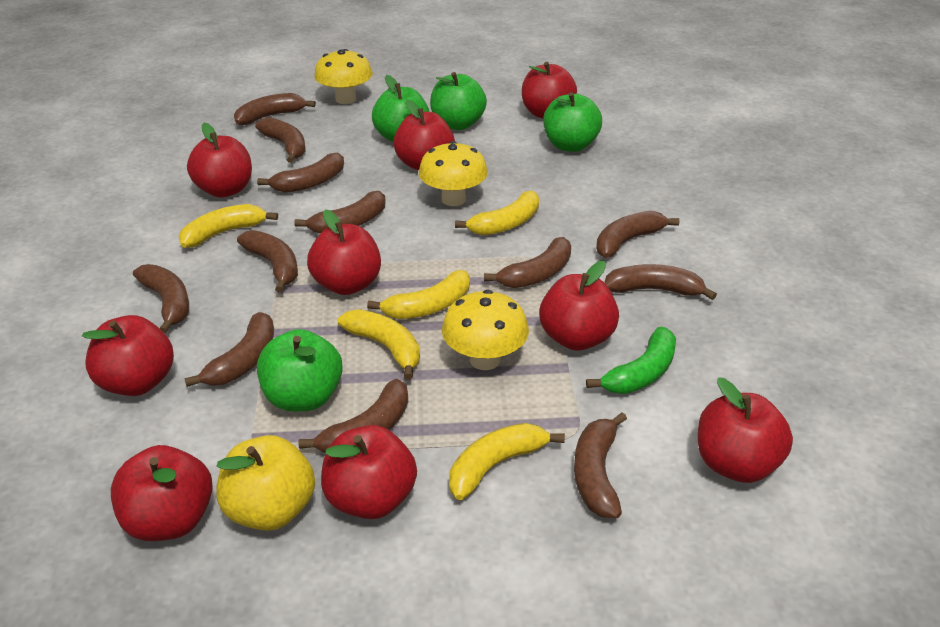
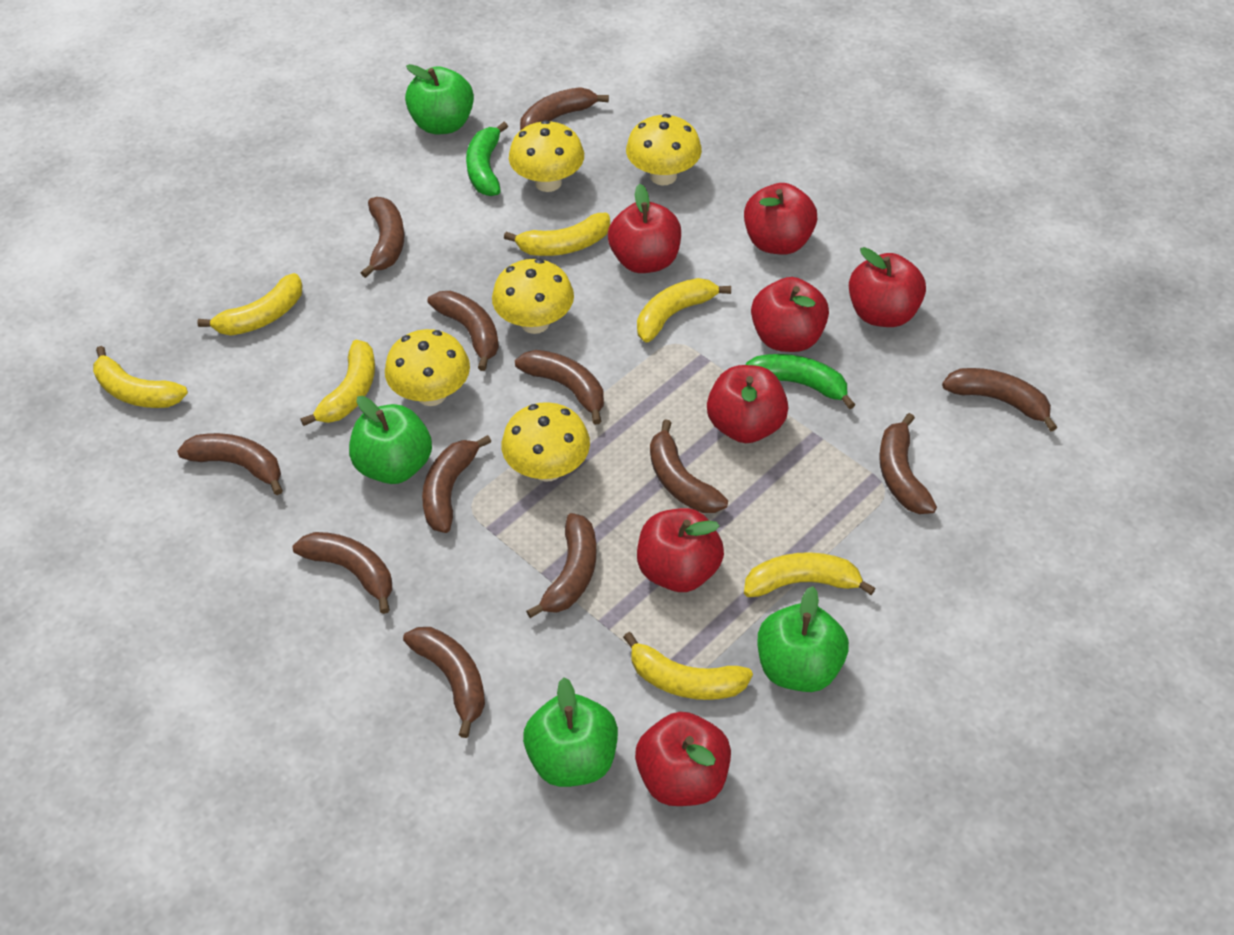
green banana: [586,327,676,394] = 1 -> [466,122,508,196] [745,354,856,409] = 2
red apple: [82,315,174,396] [111,445,213,541] [187,123,252,198] [307,209,381,295] [321,425,417,519] [393,100,455,170] [522,62,577,119] [539,261,619,351] [698,377,793,483] = 9 -> [608,184,681,273] [635,712,731,806] [637,508,724,592] [707,365,788,443] [744,183,817,255] [751,277,829,352] [849,247,926,327] = 7
yellow apple: [216,435,315,531] = 1 -> none = 0
yellow banana: [179,204,278,248] [338,309,420,380] [367,270,470,319] [449,423,565,500] [455,191,539,235] = 5 -> [93,346,188,408] [197,273,303,336] [300,340,375,426] [504,213,610,256] [623,632,753,700] [637,278,731,342] [744,552,876,597] = 7
yellow mushroom: [314,49,373,104] [419,141,488,206] [442,290,529,370] = 3 -> [385,329,470,406] [492,259,574,334] [501,402,590,482] [509,120,584,192] [626,114,702,185] = 5

